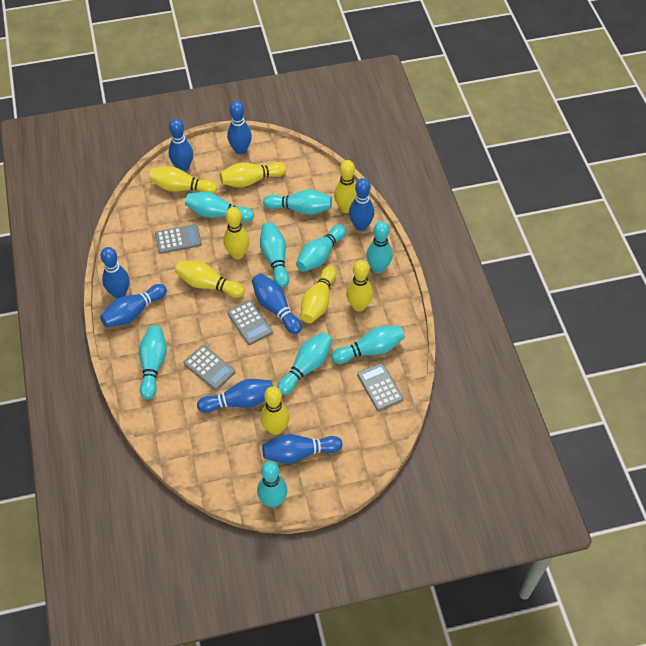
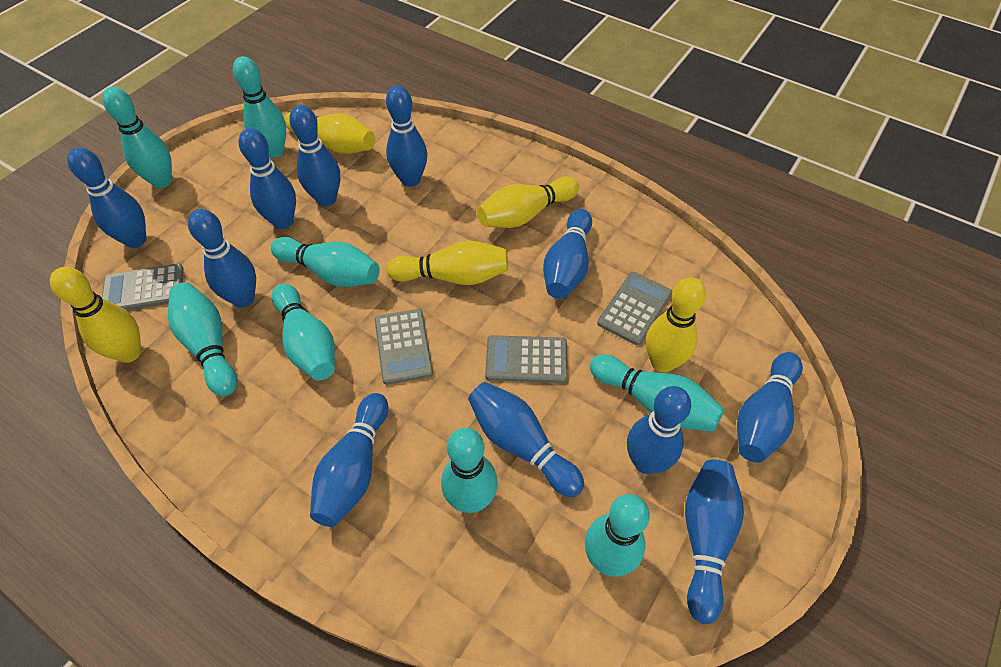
blue bowling pin: [100,284,167,327] [101,247,130,299] [169,118,193,172] [197,379,273,413] [227,101,252,155] [252,274,302,334] [262,434,343,464] [349,178,374,231] = 8 -> [67,147,147,248] [188,209,256,308] [239,128,296,229] [289,105,340,206] [310,393,388,527] [386,85,428,187] [468,382,584,497] [543,209,592,299] [627,386,691,474] [685,460,744,624] [737,352,803,463] = 11
turquoise bowling pin: [139,326,167,400] [185,192,254,222] [257,461,287,508] [260,222,289,288] [263,190,332,215] [277,332,333,395] [296,224,346,272] [331,326,405,364] [366,221,393,273] = 9 -> [102,87,172,188] [168,282,237,397] [233,56,286,158] [271,237,380,287] [272,284,335,381] [441,428,498,513] [585,494,650,577] [590,354,724,432] = 8
yellow bowling pin: [149,166,218,194] [175,260,245,298] [220,162,287,187] [223,207,249,259] [260,386,289,435] [301,266,336,323] [334,160,357,213] [346,260,373,312] = 8 -> [50,267,141,363] [284,112,375,154] [386,240,508,285] [477,177,579,228] [646,277,706,373] = 5

